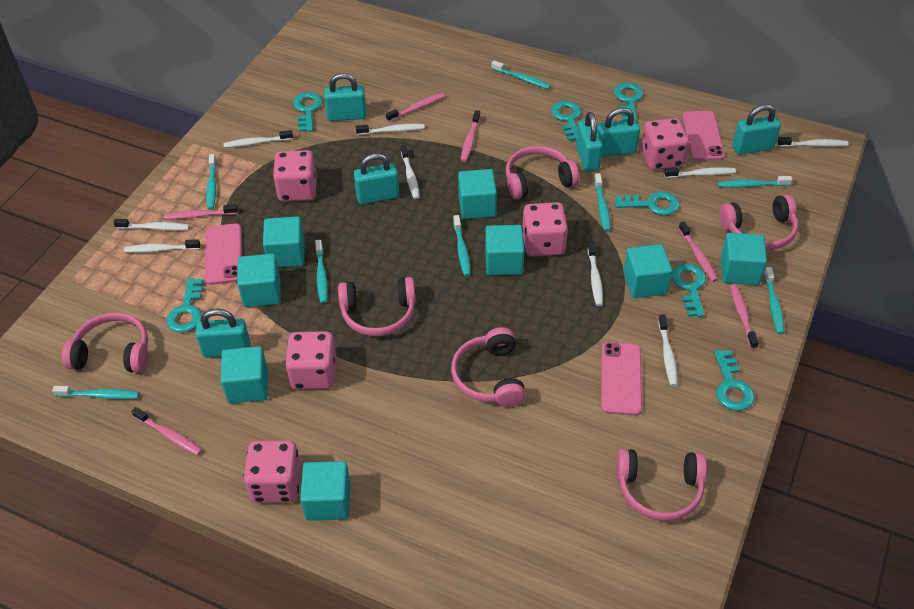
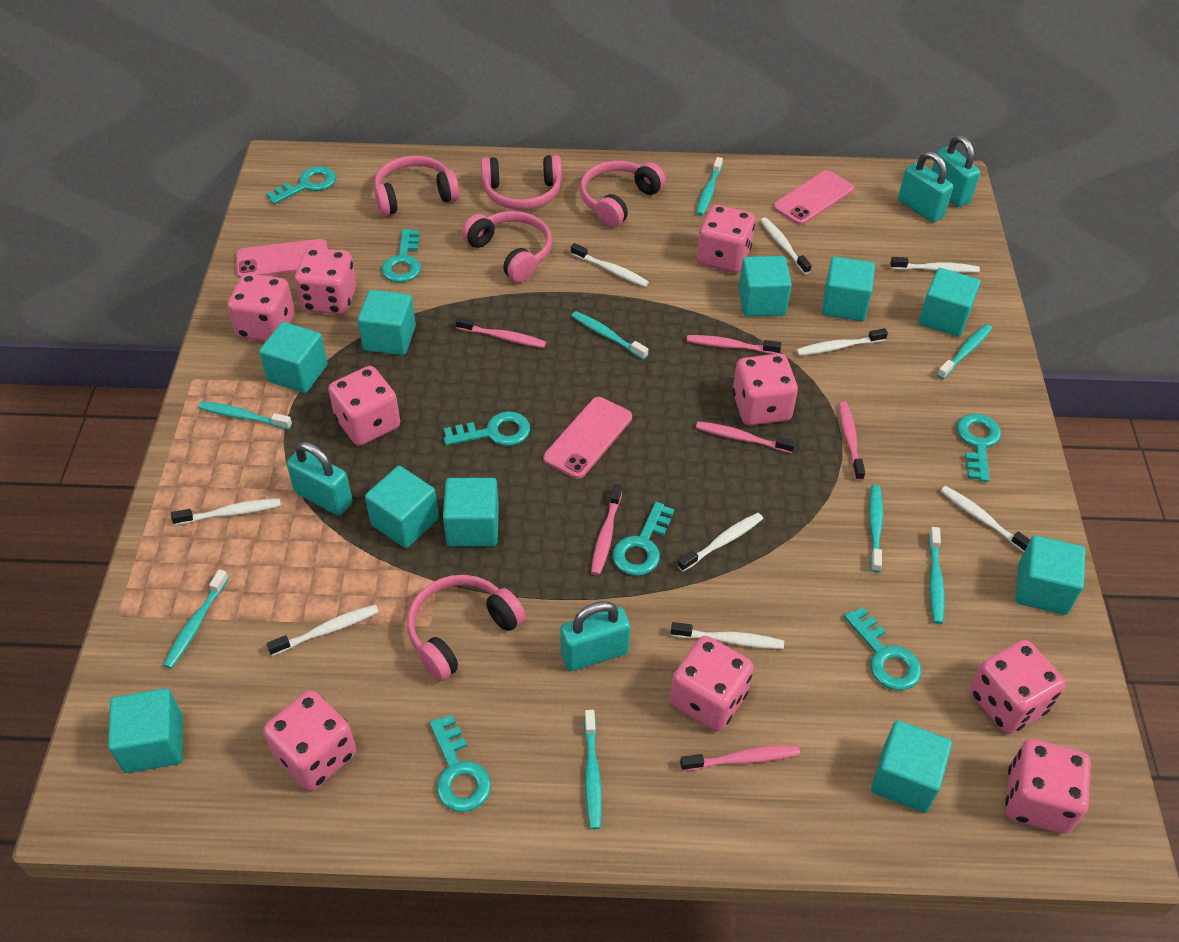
pink dice: [244,440,301,503] [273,150,317,202] [285,331,337,389] [523,202,568,256] [641,118,689,170] = 5 -> [227,274,295,341] [263,690,356,791] [294,248,357,315] [328,366,400,446] [670,636,754,731] [697,205,755,273] [733,354,798,426] [970,640,1066,734] [1005,739,1091,834] = 9
pink headphones: [62,312,148,373] [338,277,416,336] [451,327,526,407] [506,146,579,200] [616,449,707,521] [720,194,798,250] = 6 -> [374,156,460,216] [407,575,526,681] [462,211,552,282] [481,155,562,210] [580,161,666,227] = 5
turquoise cube: [221,346,268,404] [237,254,281,307] [263,216,305,267] [300,461,350,521] [458,169,497,219] [485,225,524,275] [623,244,672,298] [721,233,767,285] = 8 -> [108,688,183,773] [259,322,328,393] [358,290,416,355] [365,466,439,548] [443,478,499,546] [739,256,792,316] [822,256,875,321] [871,720,952,813] [919,268,980,337] [1015,535,1085,615] = 10
turquoise padlock: [196,308,251,358] [324,73,366,121] [354,153,399,204] [576,112,603,171] [597,108,640,157] [732,104,781,155] = 6 -> [286,442,353,516] [560,601,630,671] [898,151,953,222] [932,135,980,207] = 4

